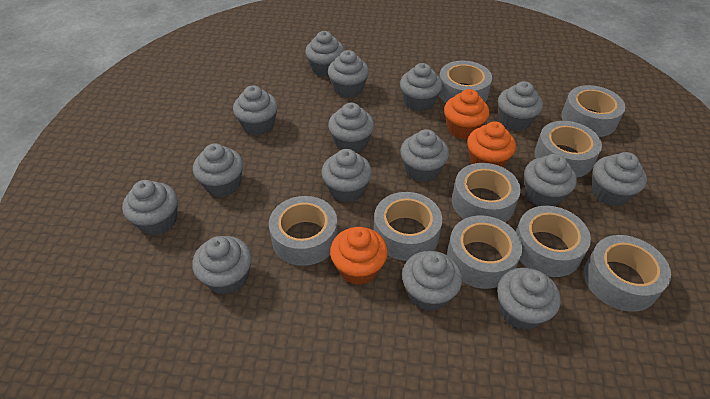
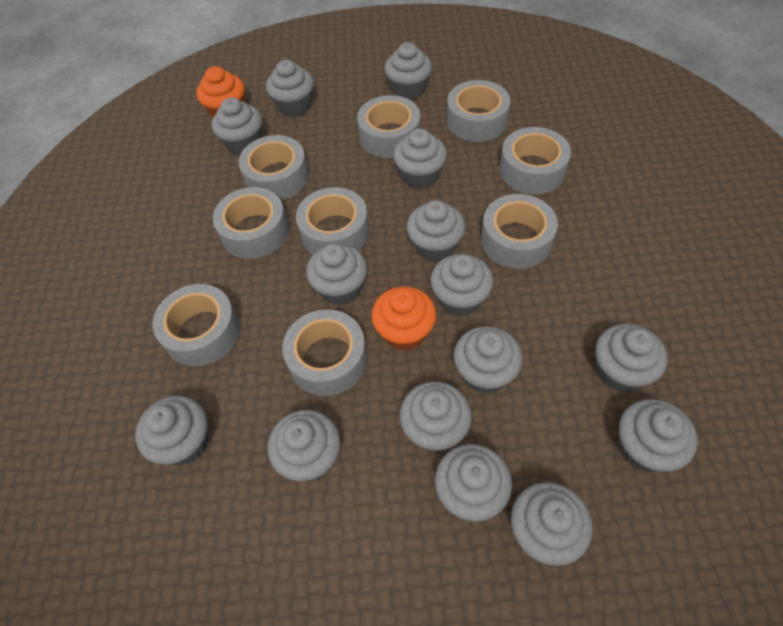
orange cupcake: [330,227,388,285] [444,89,489,139] [467,121,516,167] = 3 -> [197,66,245,118] [372,286,436,351] = 2

